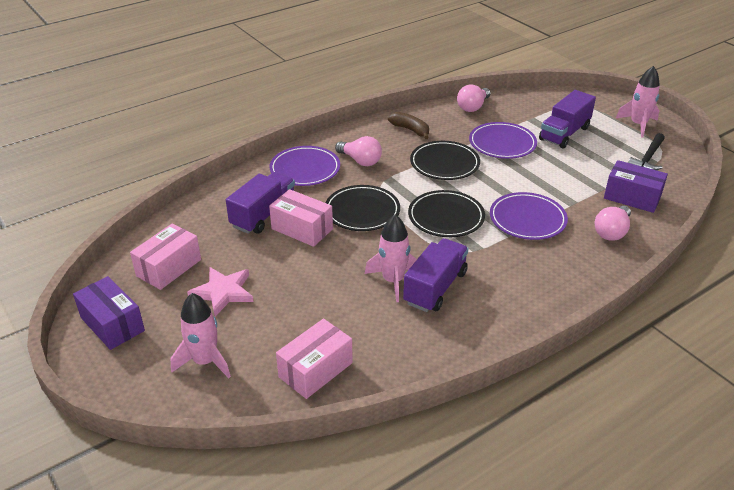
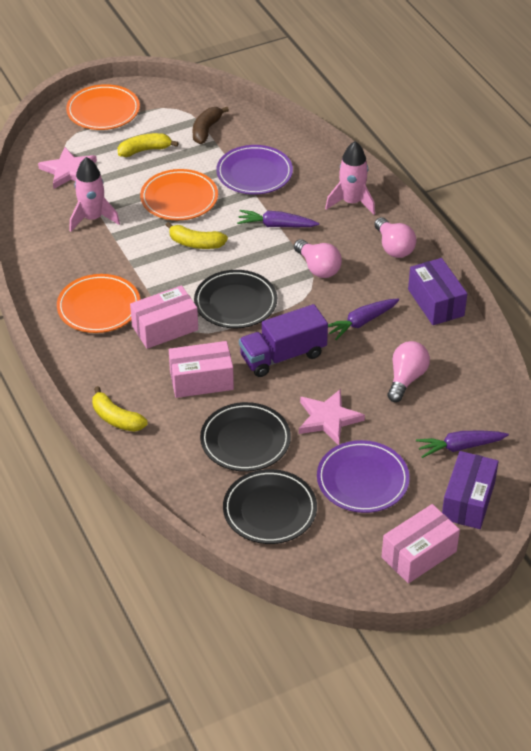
black hammer: [628,133,665,170] = 1 -> none = 0
orange plate: none = 0 -> [57,274,140,333] [66,84,140,130] [140,169,218,220] = 3
pink rocket: [171,293,231,378] [365,215,417,302] [616,66,660,138] = 3 -> [70,157,120,232] [325,141,375,215] = 2
pink star: [187,267,254,316] = 1 -> [38,147,97,189] [299,389,365,445] = 2
purple carrot: none = 0 -> [237,210,319,227] [328,299,399,340] [416,431,509,458] = 3
purple plate: [270,146,340,186] [469,122,537,159] [490,192,568,240] = 3 -> [216,145,293,195] [317,440,410,513] = 2
purple truck: [226,172,295,234] [403,238,468,312] [539,90,596,149] = 3 -> [239,304,328,377] = 1
yellow banana: none = 0 -> [92,386,148,432] [118,133,179,157] [166,222,228,249] = 3

